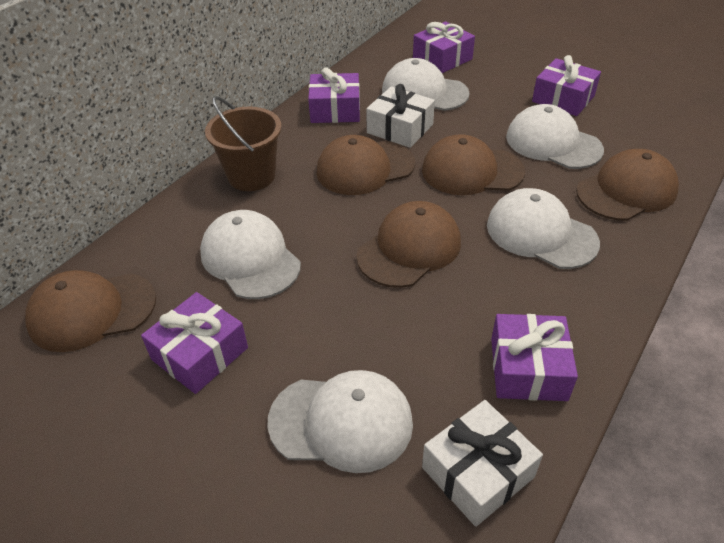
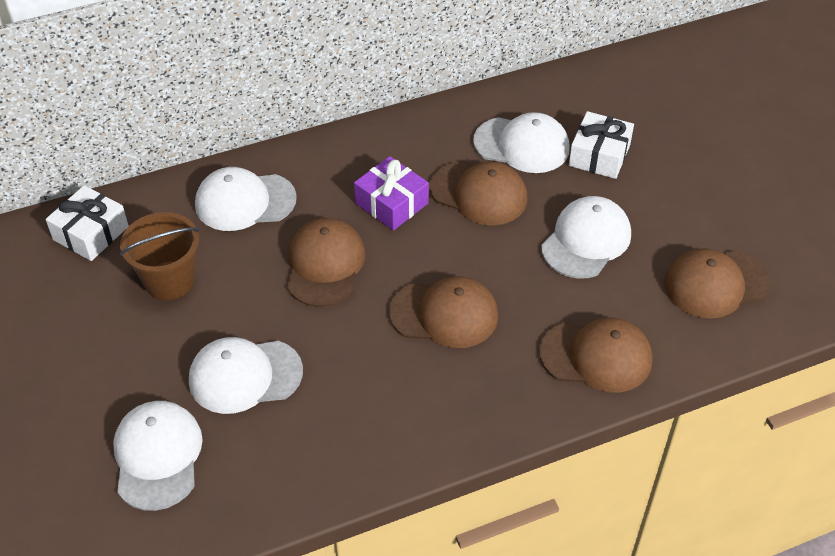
purple gift: [141,292,248,394] [308,67,360,123] [413,21,475,73] [491,314,578,401] [532,55,601,116] = 5 -> [354,156,429,231] = 1

